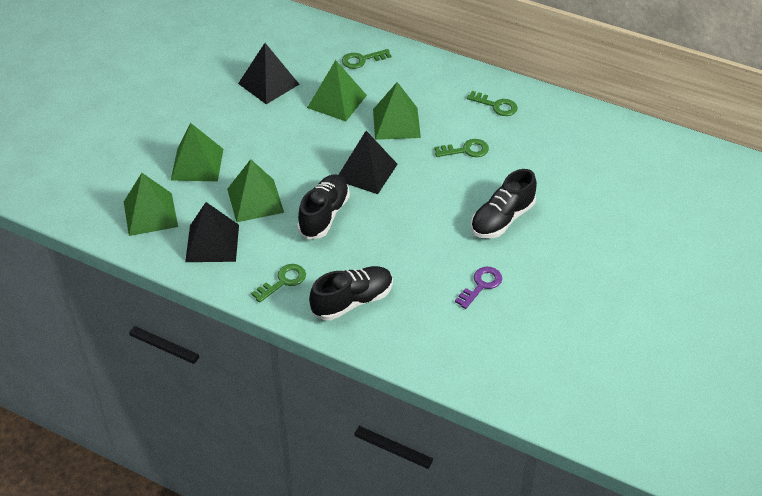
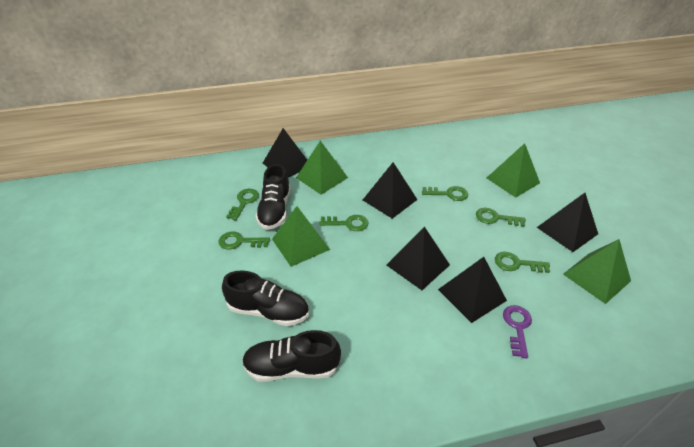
black pyramid: [185,202,239,262] [238,43,300,104] [339,131,397,194] = 3 -> [263,128,307,178] [363,162,418,219] [387,227,450,290] [438,257,507,323] [537,193,598,252] = 5
green key: [251,264,306,303] [342,49,391,69] [435,139,489,157] [467,91,518,116] = 4 -> [219,232,270,250] [226,189,259,220] [319,215,369,231] [422,186,468,201] [476,208,526,227] [495,252,550,273] = 6
green pyramid: [124,173,178,236] [171,123,223,181] [227,159,284,222] [307,60,367,121] [373,82,421,140] = 5 -> [272,206,330,267] [296,141,348,195] [487,143,540,197] [563,239,631,304] = 4

